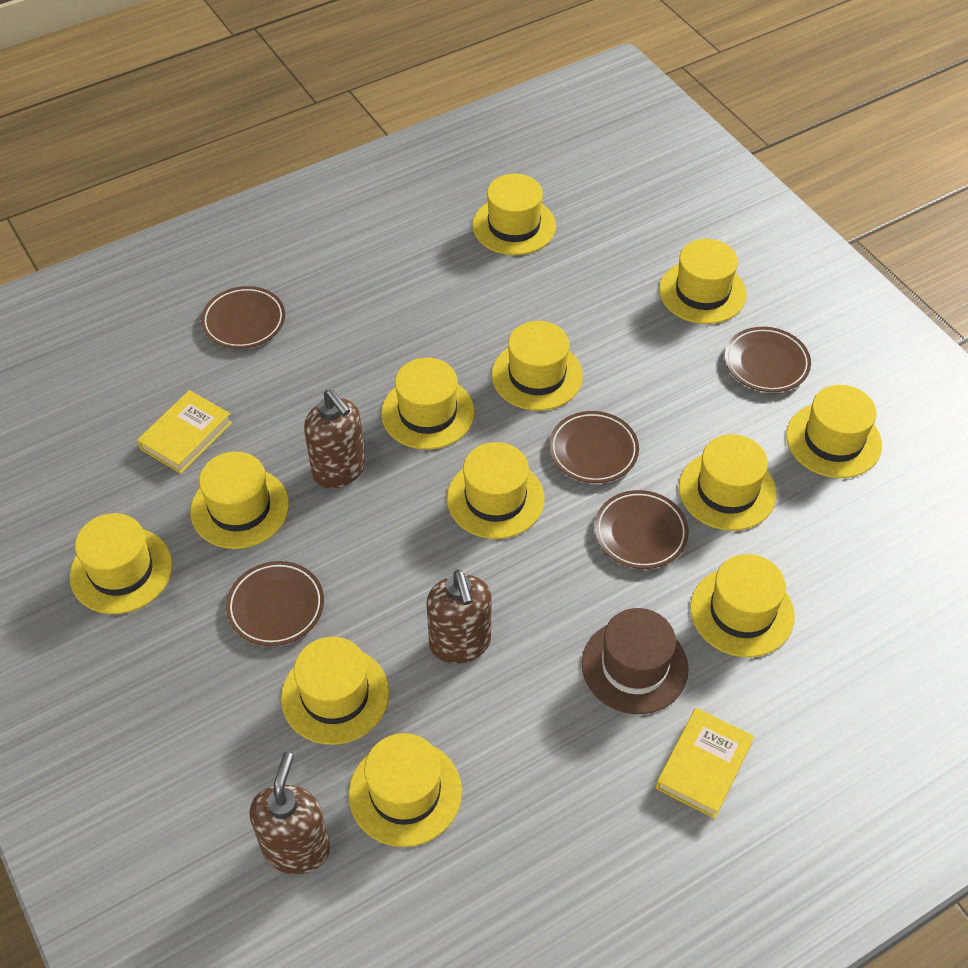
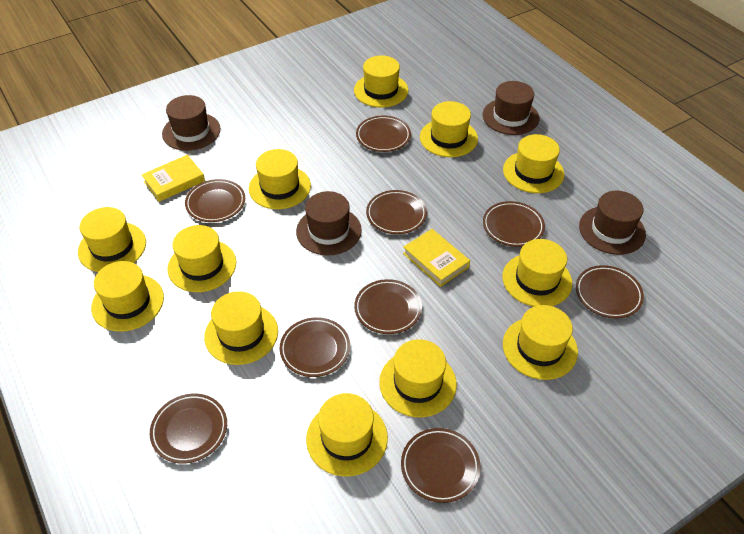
brown hat: [582,608,689,714] = 1 -> [162,95,221,151] [296,191,362,256] [483,81,539,135] [579,191,646,255] = 4
brown plate: [201,286,285,349] [226,561,324,646] [549,411,639,483] [594,490,689,569] [725,327,811,392] = 5 -> [150,394,227,464] [185,179,245,222] [280,317,350,377] [354,279,422,334] [356,116,411,152] [366,190,427,234] [401,428,481,503] [483,201,545,247] [576,265,644,318] = 9
brown soap dispenser: [249,752,330,874] [304,389,366,488] [426,570,492,664] = 3 -> none = 0

